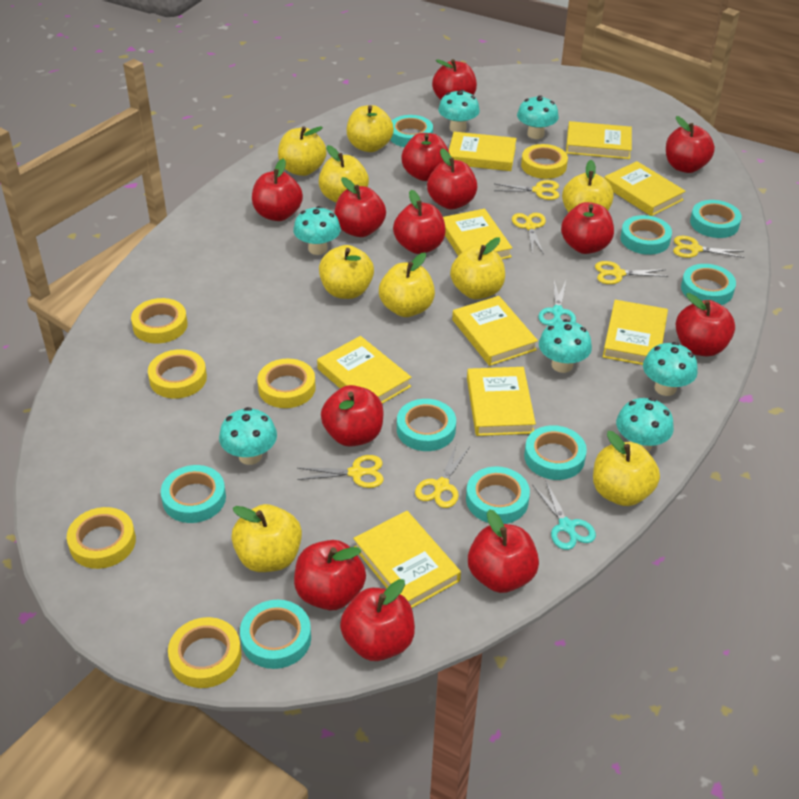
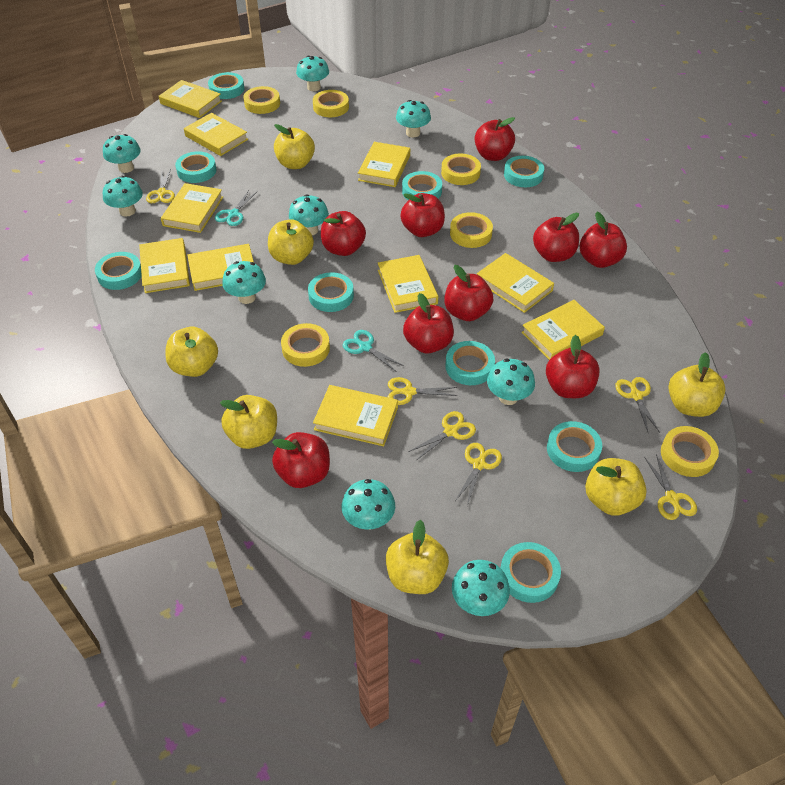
red apple: [252,158,303,221] [294,540,366,610] [321,385,384,447] [334,177,386,237] [340,579,415,661] [393,190,446,254] [401,133,450,181] [427,148,478,210] [432,59,477,100] [468,509,539,593] [561,202,614,254] [666,116,715,173] [676,293,735,356] = 13 -> [272,432,330,488] [321,211,366,256] [400,193,445,237] [403,293,454,353] [444,265,493,321] [475,117,515,161] [533,213,579,262] [546,335,600,398] [580,212,627,268] = 9
turquoise mushroom: [219,407,277,465] [293,206,341,255] [438,90,480,132] [517,95,559,139] [539,319,592,373] [616,398,674,452] [643,342,698,396] = 7 -> [103,134,141,173] [103,176,143,217] [222,261,266,304] [289,194,329,235] [296,56,329,91] [342,479,395,530] [396,100,431,138] [452,560,510,616] [487,359,535,405] = 9
yellow apple: [231,504,302,572] [278,126,327,176] [319,145,369,202] [319,245,374,299] [347,105,394,152] [379,253,435,317] [450,238,505,300] [562,160,614,213] [593,431,660,506] = 9 -> [165,327,218,377] [220,395,277,449] [268,219,314,265] [274,124,315,169] [386,520,449,594] [585,458,647,516] [669,352,726,417] = 7
yellow book: [317,336,412,404] [353,511,461,608] [443,209,512,259] [449,132,517,171] [452,296,538,366] [467,367,536,436] [566,121,632,159] [603,300,668,365] [604,161,685,216] = 9 -> [139,238,190,293] [159,80,222,118] [161,183,223,233] [184,113,248,156] [187,244,254,291] [313,385,398,446] [358,142,410,187] [378,255,438,313] [477,253,554,313] [521,300,605,360] = 10

